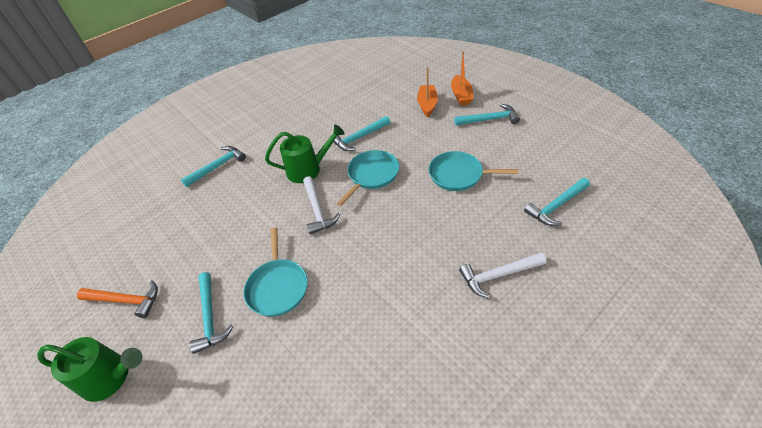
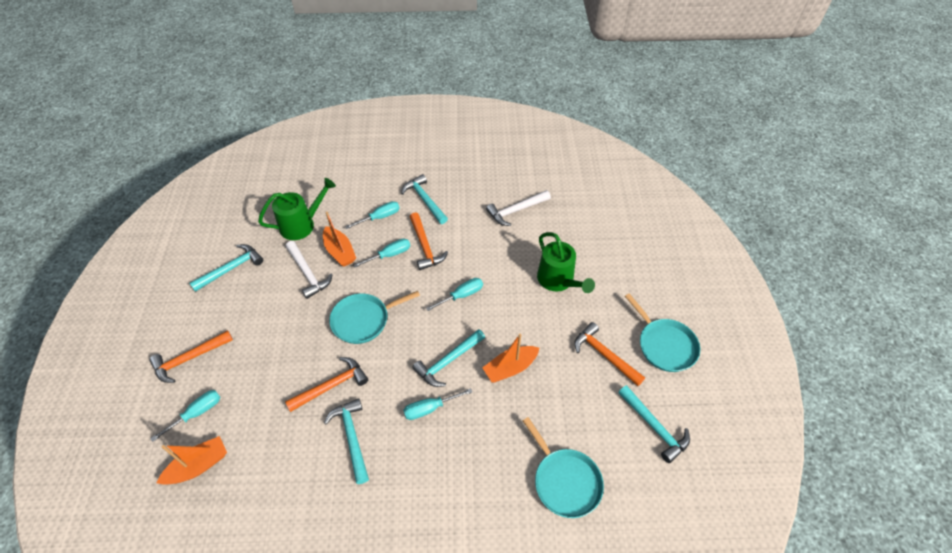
orange boat: [417,66,438,117] [451,51,474,106] = 2 -> [157,436,227,485] [323,212,356,267] [482,333,539,383] = 3
orange hammer: [77,280,158,318] = 1 -> [149,330,233,383] [285,357,368,412] [410,212,448,270] [575,322,645,386] = 4
turquoise screwdriver: none = 0 -> [150,390,220,442] [345,201,400,229] [353,238,410,267] [403,388,472,420] [426,278,483,311] = 5

